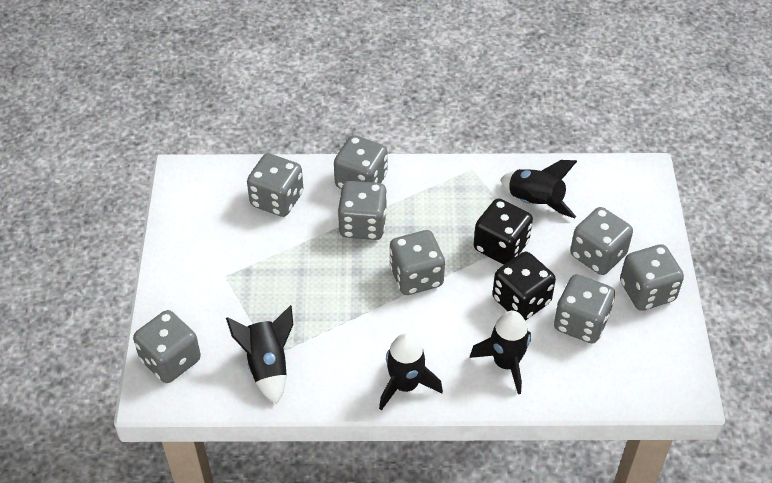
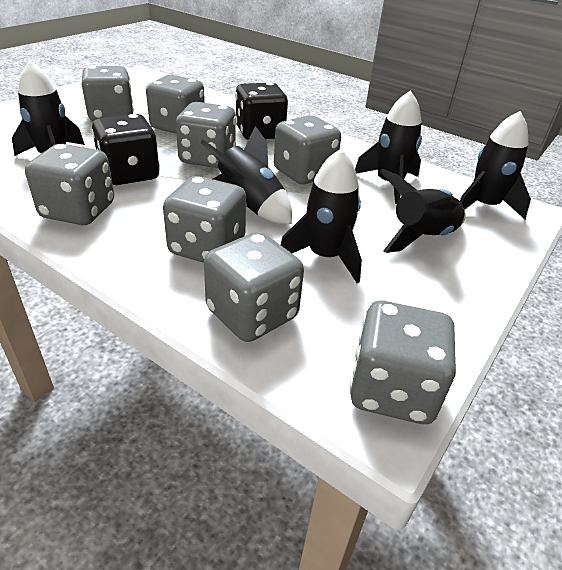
black rocket: [226,305,293,404] [379,333,443,410] [470,311,531,394] [500,160,577,218] = 4 -> [12,60,85,156] [201,126,292,224] [281,148,362,283] [355,90,422,204] [380,169,466,253] [460,111,531,219] = 6

